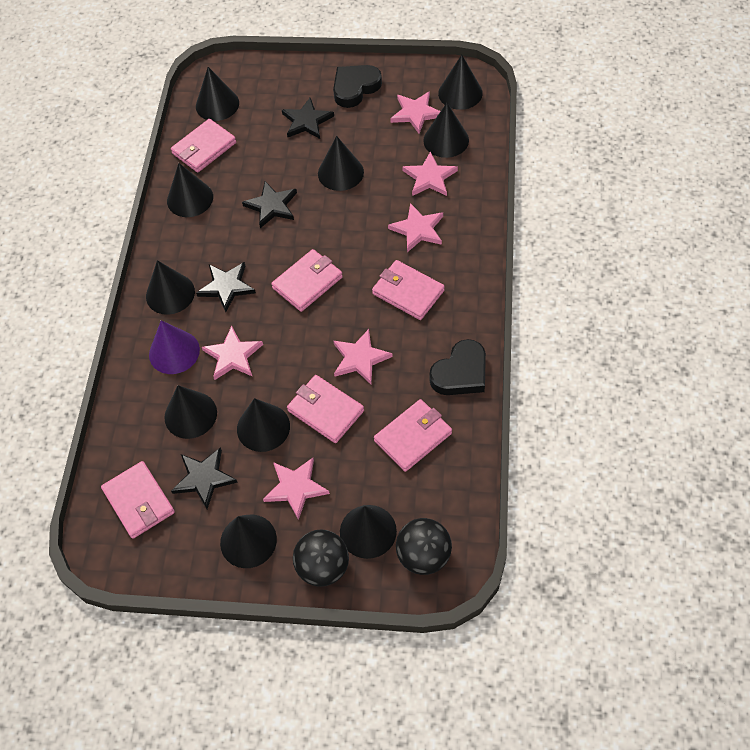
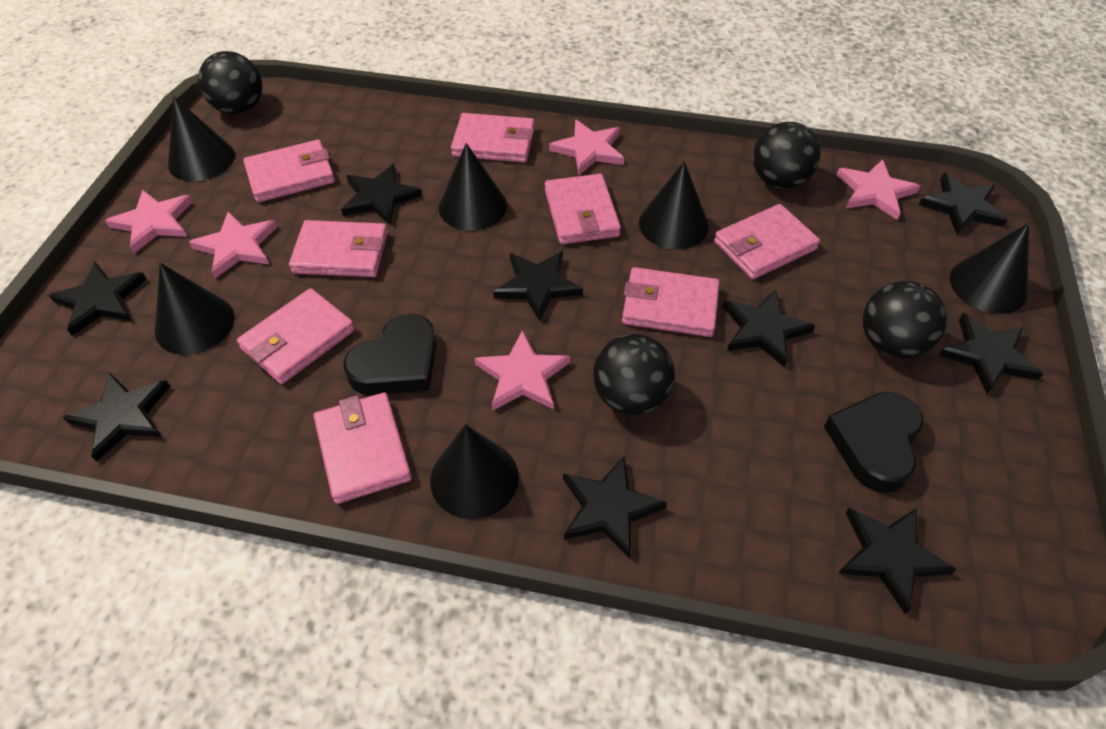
black ball: [293,530,349,587] [396,518,452,575] = 2 -> [198,51,262,114] [593,334,675,415] [753,122,821,189] [863,281,947,358] = 4
black cone: [146,260,195,315] [164,385,217,439] [167,163,213,217] [196,67,239,121] [220,515,277,568] [237,398,290,452] [318,136,364,191] [340,505,397,559] [423,103,469,158] [438,55,483,110] = 10 -> [155,263,234,355] [168,96,235,181] [430,424,519,519] [439,143,507,231] [639,161,709,250] [950,223,1029,314] = 6
black star: [171,447,238,509] [196,262,256,312] [242,181,297,228] [282,98,334,139] = 4 -> [49,262,147,336] [63,373,170,462] [341,164,422,225] [493,251,583,321] [563,456,667,559] [723,290,815,368] [838,507,956,614] [919,173,1008,235] [938,313,1043,394] = 9
pink star: [202,326,263,380] [263,458,330,520] [333,329,393,384] [388,203,443,252] [390,91,440,134] [402,152,458,196] = 6 -> [105,190,193,253] [189,212,277,278] [475,330,570,411] [549,120,624,175] [837,159,920,220] = 5
pink wallet: [101,461,175,539] [171,119,236,173] [271,249,343,312] [287,375,364,443] [372,260,445,320] [374,399,452,472] = 6 -> [237,288,355,384] [243,140,335,202] [289,220,388,277] [314,392,412,504] [451,113,535,163] [545,174,621,244] [622,267,720,337] [714,204,820,280] = 8
purple cone: [149,320,200,374] = 1 -> none = 0

